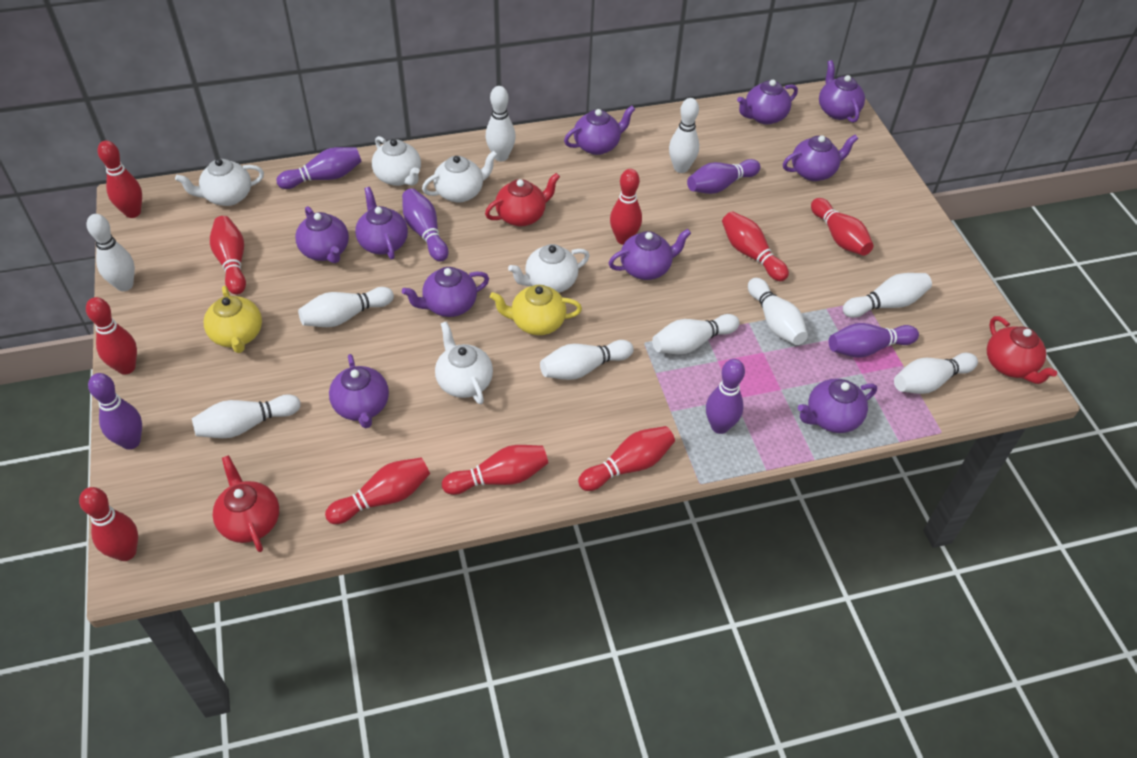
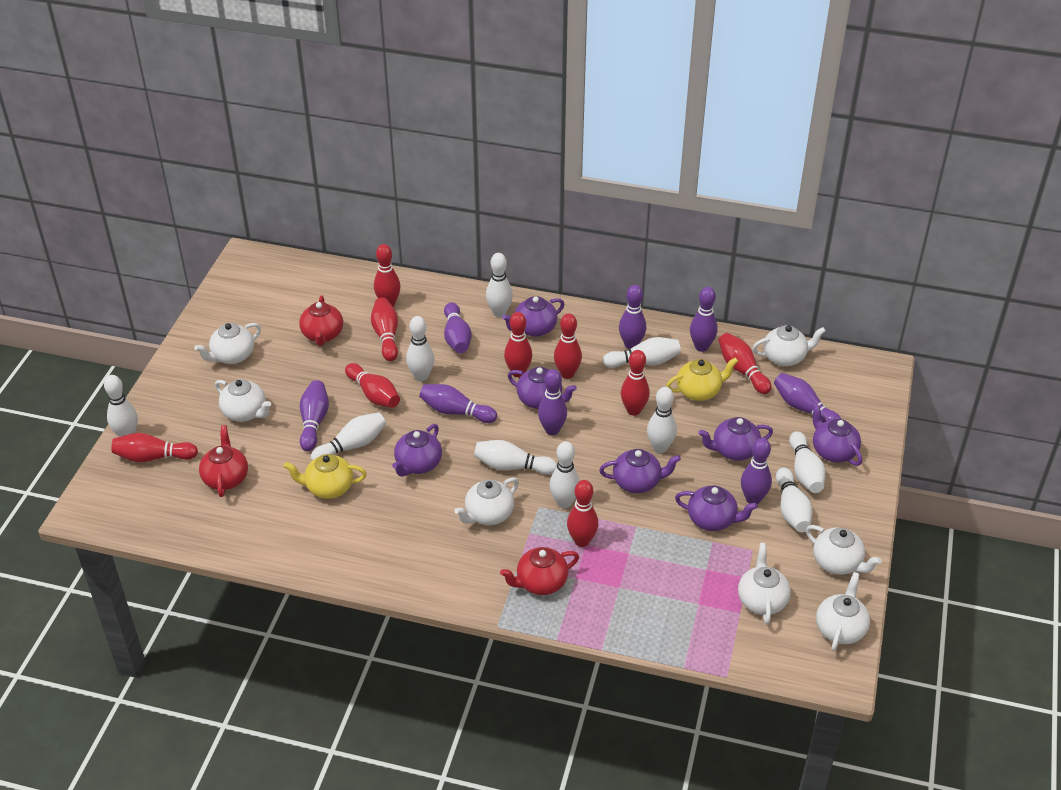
purple bowling pin: [88,373,142,449] [276,147,362,189] [402,188,448,261] [687,159,760,194] [706,359,745,434] [829,323,919,358] = 6 -> [300,380,329,451] [419,384,497,423] [444,302,472,353] [538,369,567,435] [619,285,646,349] [690,287,718,352] [741,438,772,504] [774,373,841,423] = 8
purple teapot: [295,206,349,263] [329,354,389,428] [355,187,408,260] [402,267,489,317] [564,106,635,155] [609,229,691,280] [737,80,798,125] [783,135,858,181] [798,379,877,433] [819,60,865,123] = 10 -> [392,424,442,477] [502,296,565,337] [508,367,577,409] [599,449,681,493] [675,485,758,531] [698,417,773,461] [812,402,862,466] = 7
red bowling pin: [79,487,138,561] [86,297,137,375] [98,141,142,218] [210,216,246,295] [325,457,430,524] [442,445,548,495] [578,426,675,491] [610,169,642,245] [722,211,789,281] [811,198,874,256] = 10 -> [111,433,198,462] [345,363,400,408] [371,297,398,361] [374,244,401,307] [504,312,532,377] [554,314,582,379] [567,480,598,547] [621,350,650,416] [719,333,772,394] = 9
white teapot: [175,159,264,206] [372,136,421,186] [422,151,498,203] [435,321,493,404] [508,244,590,293] = 5 -> [194,323,261,364] [215,379,271,422] [455,477,519,525] [738,543,791,624] [752,325,826,366] [806,525,882,575] [816,572,870,651] = 7

